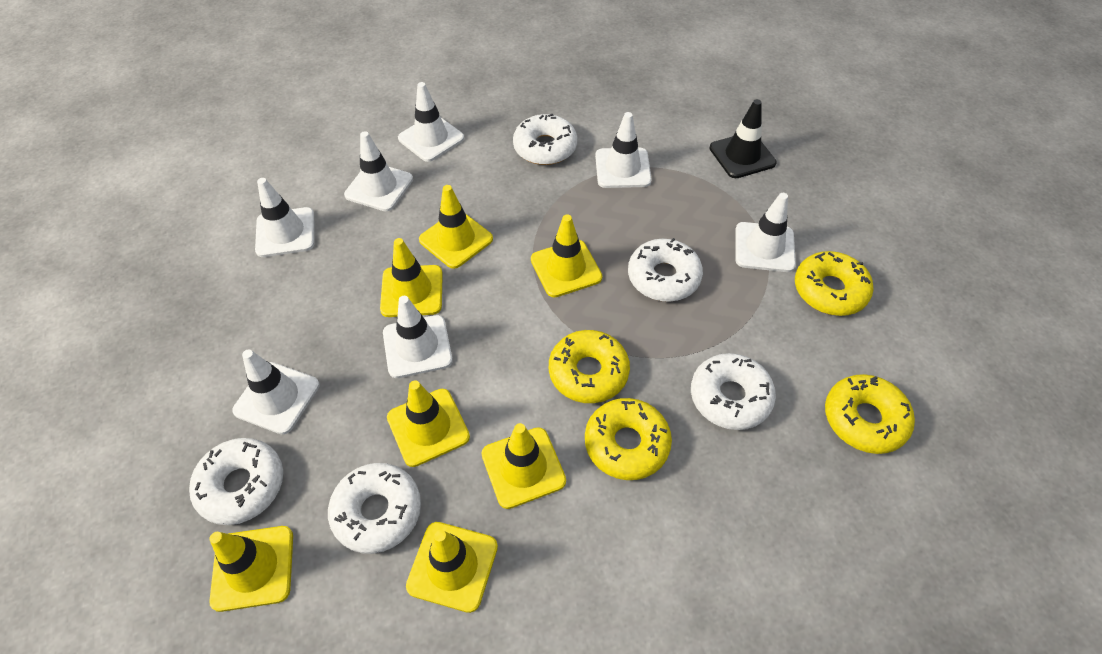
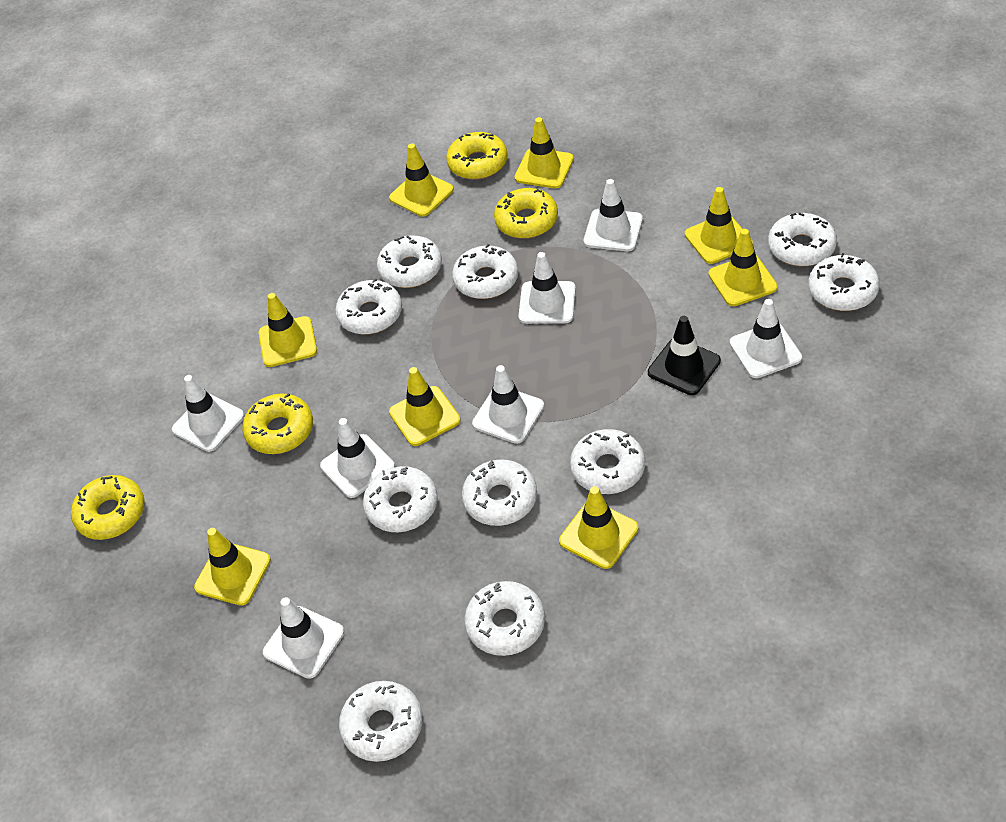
white donut: [189,438,283,525] [328,463,421,554] [513,113,577,165] [628,238,703,302] [691,353,776,430] = 5 -> [335,278,402,335] [339,681,423,762] [363,466,438,532] [377,235,442,288] [452,244,518,299] [462,459,537,526] [464,581,545,656] [570,429,645,494] [768,213,837,266] [808,253,880,311] = 10
yellow traffic cone: [209,526,293,612] [380,238,443,317] [387,381,470,467] [406,522,498,613] [419,185,493,269] [482,423,566,509] [531,215,602,298] = 7 -> [194,528,271,606] [259,293,317,367] [389,143,454,217] [389,367,461,446] [515,117,574,188] [559,486,638,569] [685,187,753,264] [708,229,778,306] = 8

